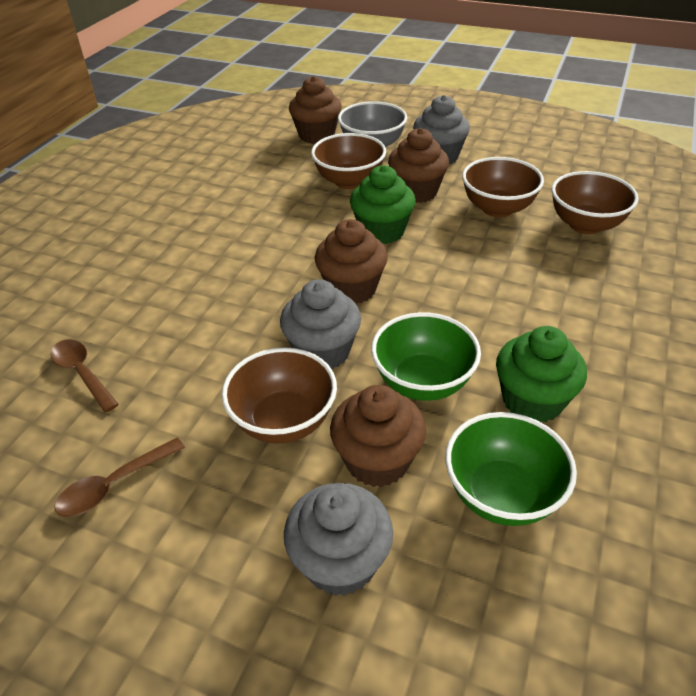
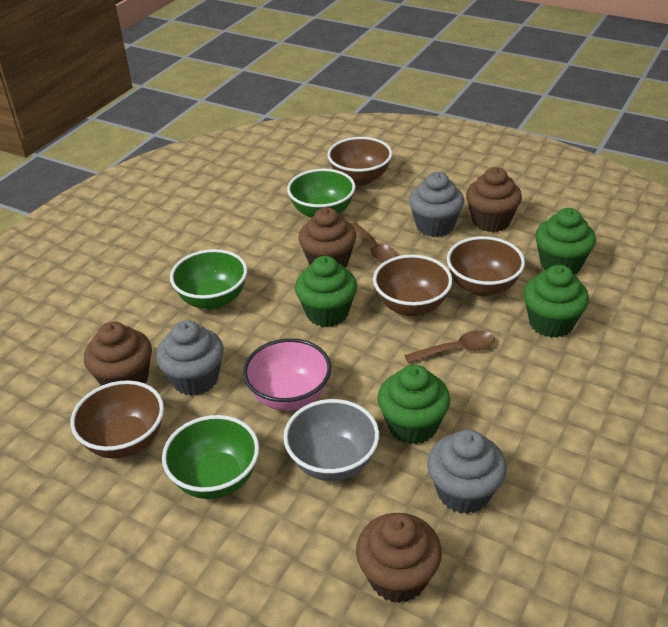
green bowl: [371,312,481,401] [445,412,577,526] = 2 -> [162,415,259,499] [170,249,247,310] [287,169,356,217] = 3
green cupcake: [350,165,416,244] [496,326,587,423] = 2 -> [295,256,357,327] [377,365,450,444] [523,265,589,338] [535,208,596,274] = 4
pink bowl: none = 0 -> [243,338,331,411] = 1

